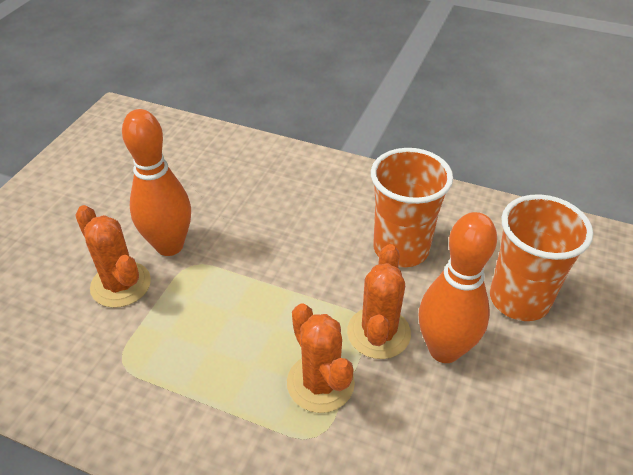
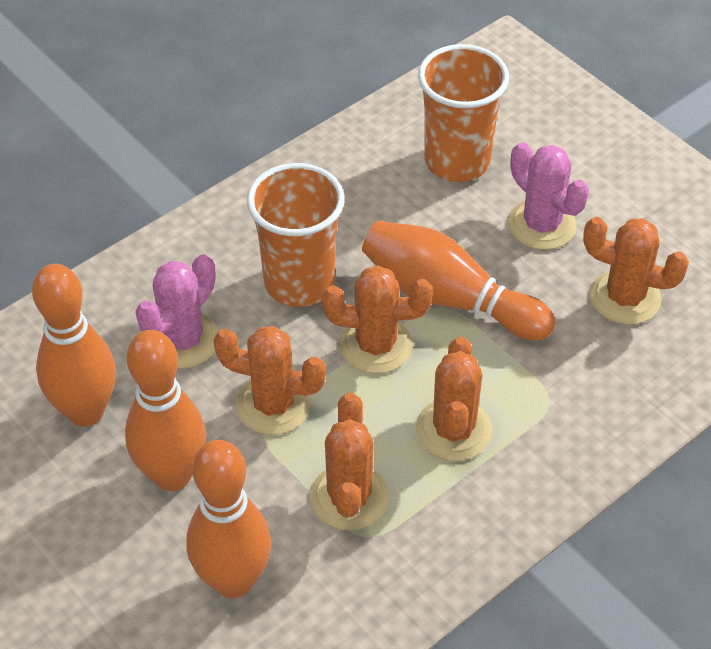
orange bowling pin: [122,109,191,256] [419,212,497,363] = 2 -> [32,264,116,427] [125,330,206,491] [186,440,271,598] [362,221,555,341] = 4
orange cactus: [76,205,151,308] [287,303,355,413] [347,244,411,359] = 3 -> [213,326,326,435] [310,393,389,531] [322,265,433,374] [416,337,492,461] [583,217,689,325] = 5
pink cactus: none = 0 -> [135,255,219,369] [508,142,589,250] = 2

